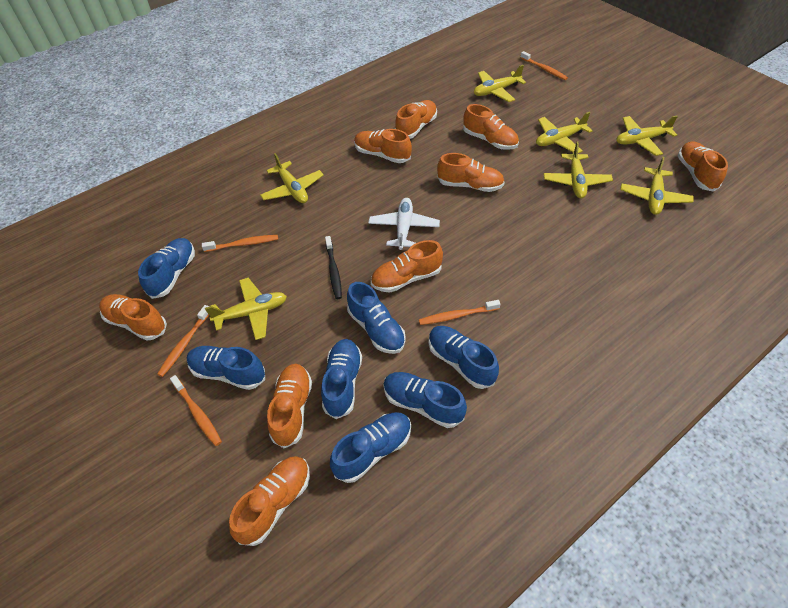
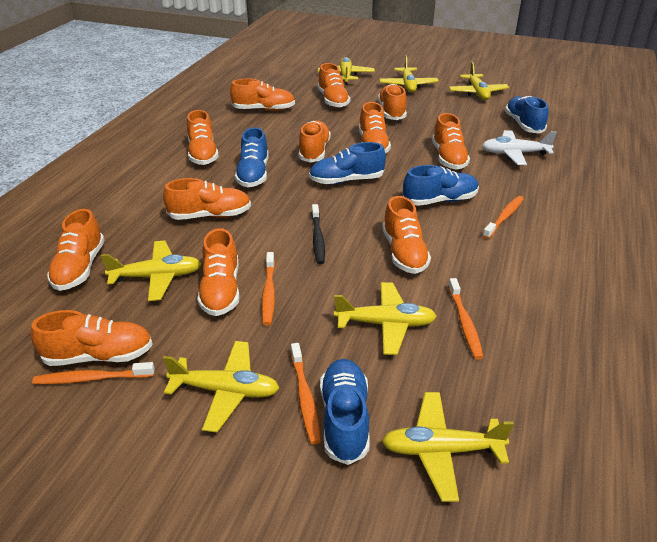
blue shoe: [138,238,195,299] [187,346,265,390] [321,339,362,419] [330,412,411,483] [347,282,406,354] [383,372,467,428] [429,326,499,389] = 7 -> [235,127,268,187] [309,142,386,184] [320,359,370,465] [403,165,479,206] [505,96,548,133] = 5
orange shoe: [99,294,167,340] [229,456,310,546] [267,364,312,448] [354,129,412,163] [371,240,443,293] [395,100,437,139] [437,153,505,192] [463,104,519,150] [678,141,728,192] = 9 -> [31,310,153,366] [47,209,105,291] [163,178,251,220] [187,110,219,165] [197,228,240,316] [230,79,295,111] [299,120,331,163] [318,63,350,108] [359,102,391,153] [378,84,407,120] [382,196,431,274] [432,113,470,170] = 12

